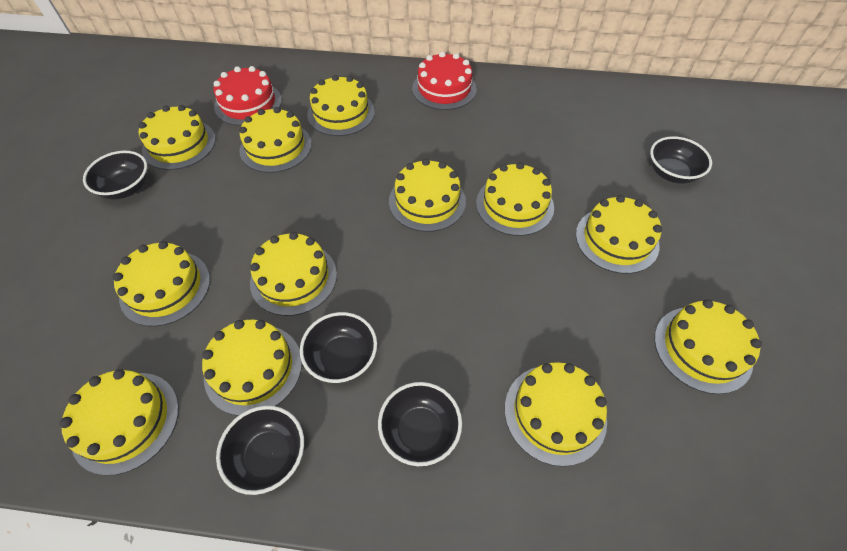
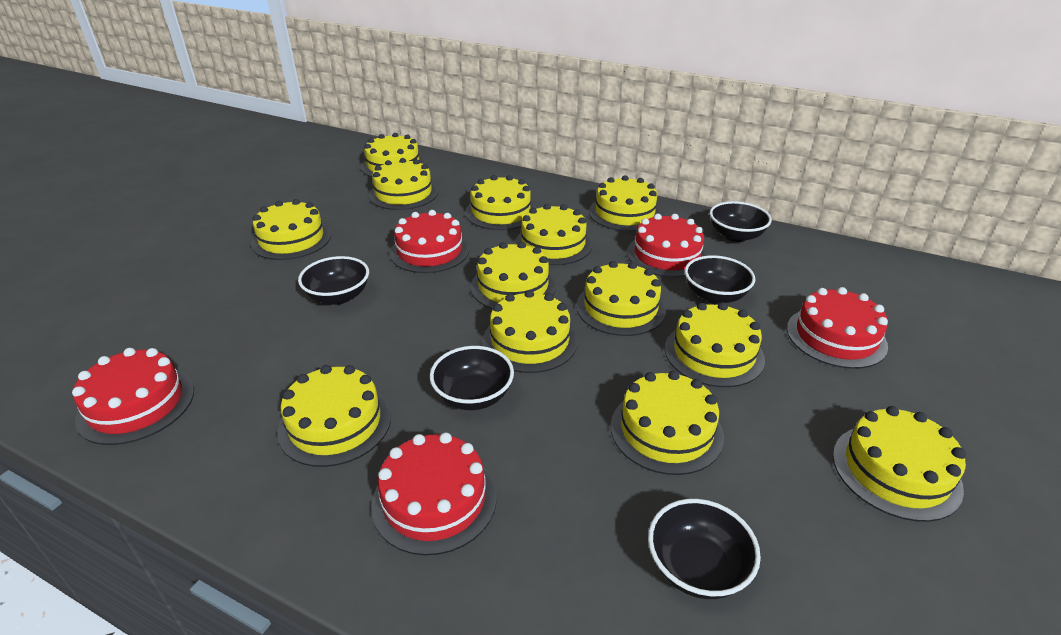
red cake: [214,66,282,126] [412,52,477,110] = 2 -> [72,348,194,445] [371,432,497,555] [390,210,470,273] [627,214,707,277] [787,287,888,369] = 5
yellow cake: [60,369,179,476] [113,241,210,327] [139,105,216,170] [202,320,302,416] [239,107,312,173] [250,232,337,316] [307,75,375,136] [389,159,466,232] [476,162,554,236] [505,362,607,467] [576,195,662,274] [654,299,762,394] = 12 -> [251,199,331,260] [277,365,391,467] [361,133,425,177] [369,158,438,210] [465,175,536,230] [471,242,556,309] [482,290,578,373] [515,204,592,265] [576,261,666,336] [589,175,662,231] [611,371,724,475] [665,302,765,387] [833,406,966,522] = 13

